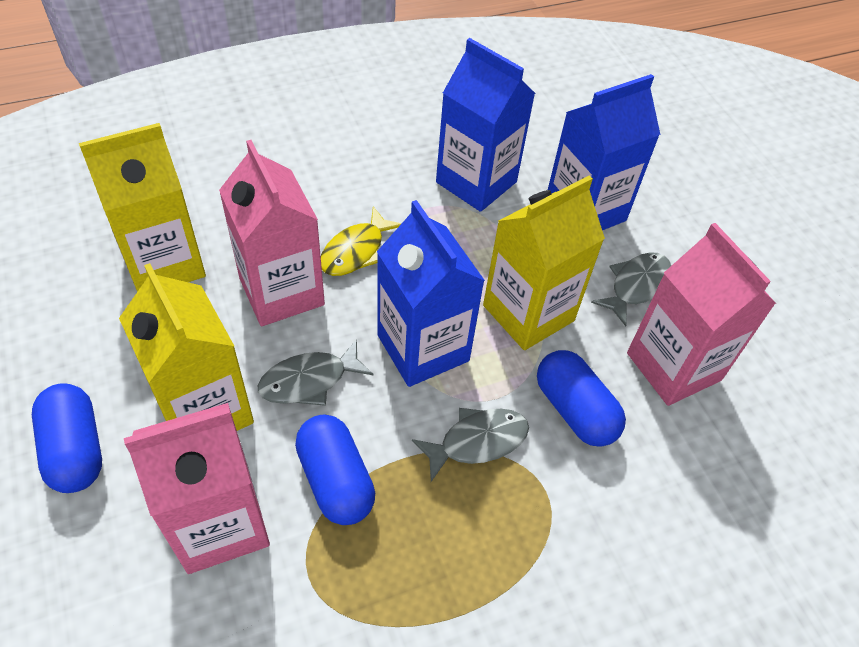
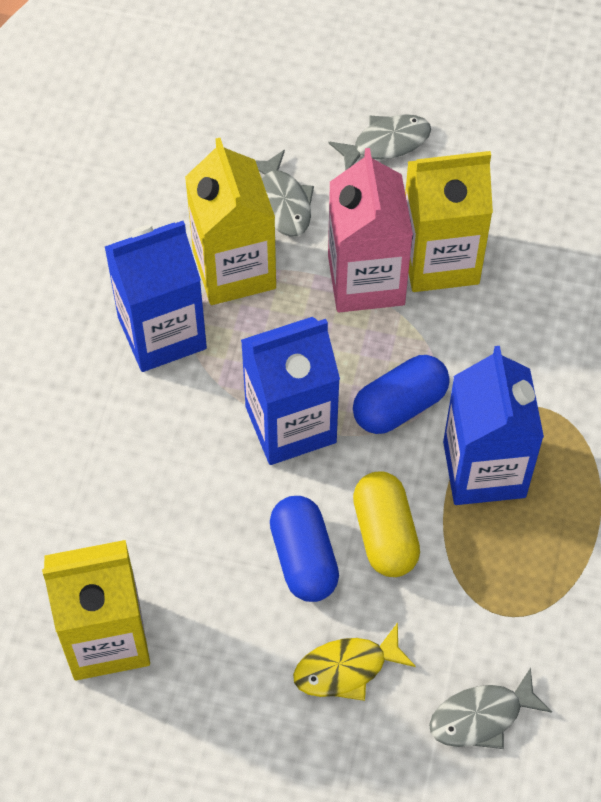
blue capsule: [32,383,102,493] [295,414,375,525] [537,350,626,447] = 3 -> [270,496,339,602] [353,355,450,434] = 2
pink carton: [124,403,270,574] [219,140,325,326] [627,223,776,406] = 3 -> [328,148,413,312] = 1
yellow capsule: none = 0 -> [353,472,420,577] = 1

